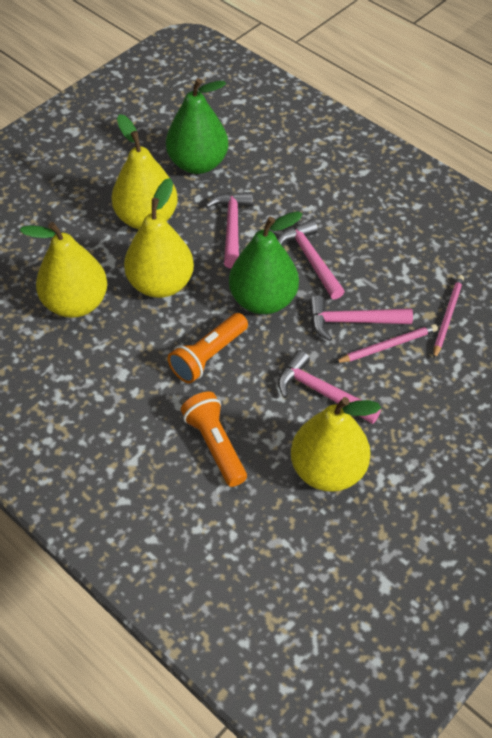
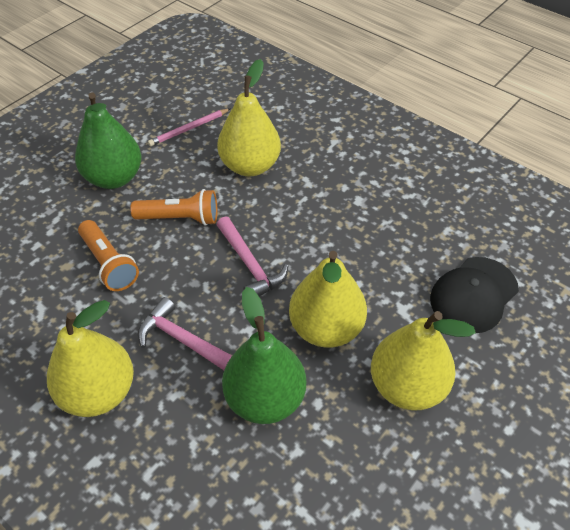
black cap: none = 0 -> [430,257,519,333] = 1
pink hammer: [205,192,253,269] [277,219,345,300] [278,350,381,424] [309,295,413,341] = 4 -> [138,297,232,370] [217,217,288,296] = 2
pink pencil: [334,324,438,363] [433,275,464,359] = 2 -> [148,108,231,146] = 1

